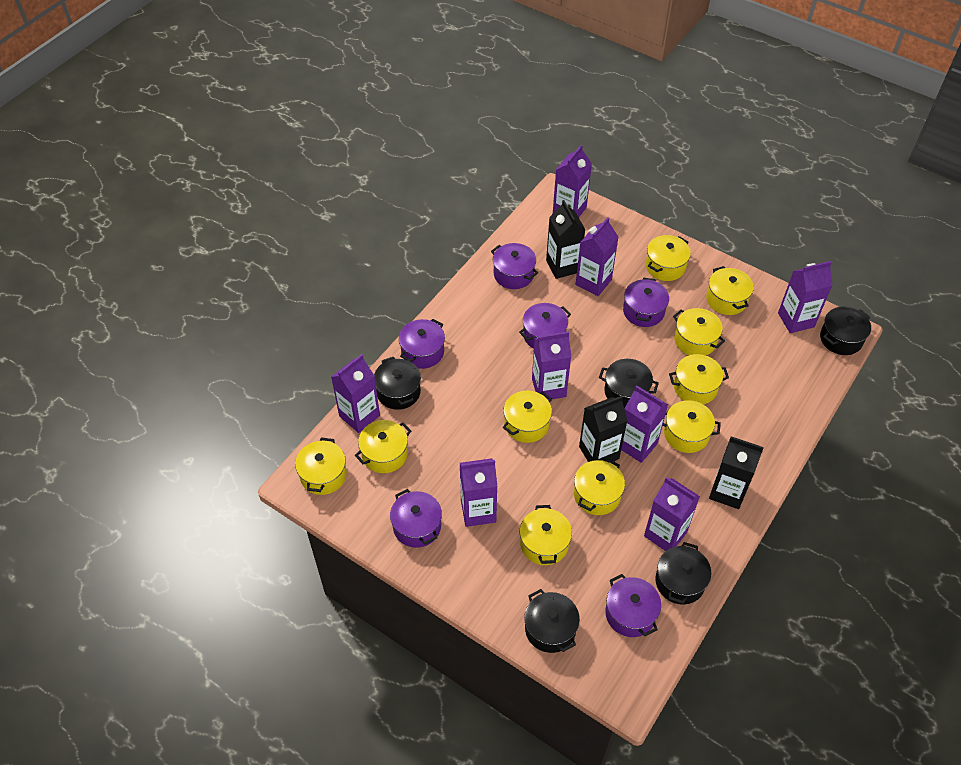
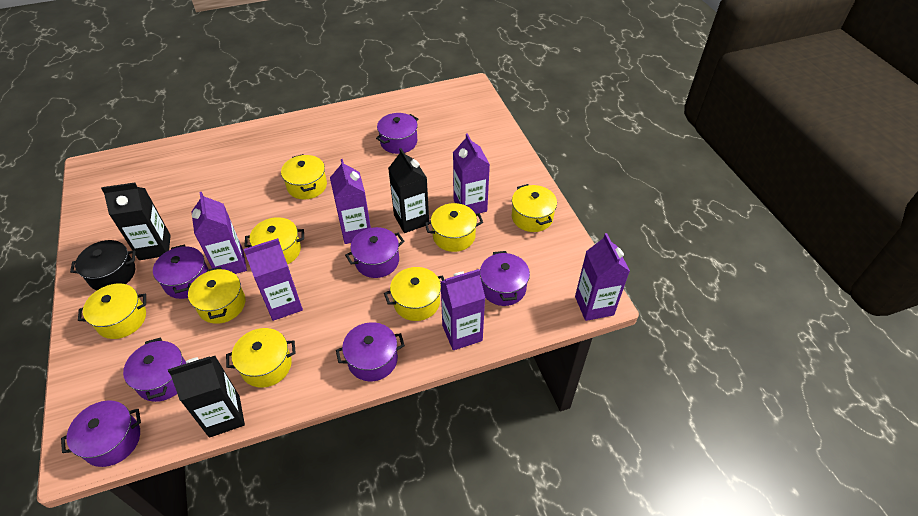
black pot: [374,357,421,410] [524,589,580,653] [599,359,659,408] [655,542,711,604] [820,307,871,355] = 5 -> [70,240,136,290] = 1
purple carton: [331,354,380,433] [460,458,497,527] [532,331,571,400] [553,145,592,217] [576,217,619,296] [621,385,668,463] [644,477,700,551] [778,261,833,333] = 8 -> [191,192,247,274] [244,238,303,321] [330,159,371,244] [440,269,485,350] [453,133,490,214] [575,233,630,321] = 6
purple pot: [390,489,442,548] [399,319,445,369] [491,243,538,289] [519,303,571,349] [605,574,661,637] [623,278,669,327] = 6 -> [61,401,141,467] [123,337,186,402] [153,244,209,299] [336,322,405,381] [345,227,404,278] [376,113,418,154] [480,251,530,306] = 7
yellow pot: [295,437,347,495] [355,420,411,473] [503,391,552,443] [520,505,572,565] [574,459,625,515] [646,235,691,281] [663,400,721,453] [669,354,729,404] [673,308,725,356] [706,266,754,315] = 10 -> [78,284,146,339] [188,267,246,324] [226,328,296,388] [244,217,304,265] [281,154,327,199] [384,267,445,321] [425,203,483,252] [512,184,557,232] = 8

